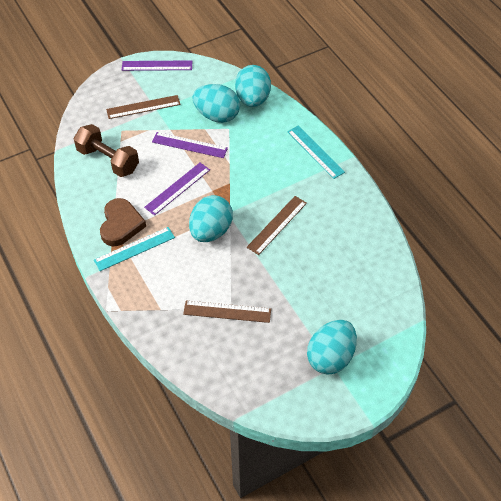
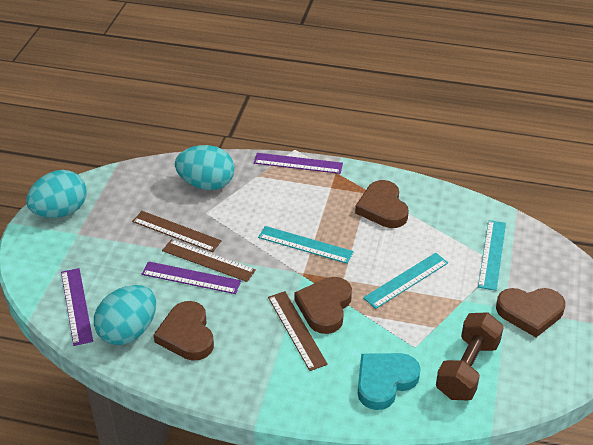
brown heart: [100,198,146,246] = 1 -> [154,301,214,361] [294,277,352,334] [355,180,409,228] [496,288,565,337] = 4
turquoise egg: [189,195,233,242] [192,84,240,123] [235,65,271,107] [307,320,357,375] = 4 -> [26,170,87,218] [94,285,156,345] [175,145,234,190] = 3
turquoise heart: none = 0 -> [358,353,421,410] = 1
turquoise ruler: [94,227,175,271] [287,126,345,179] = 2 -> [258,226,354,264] [363,253,448,309] [478,220,506,291] = 3

